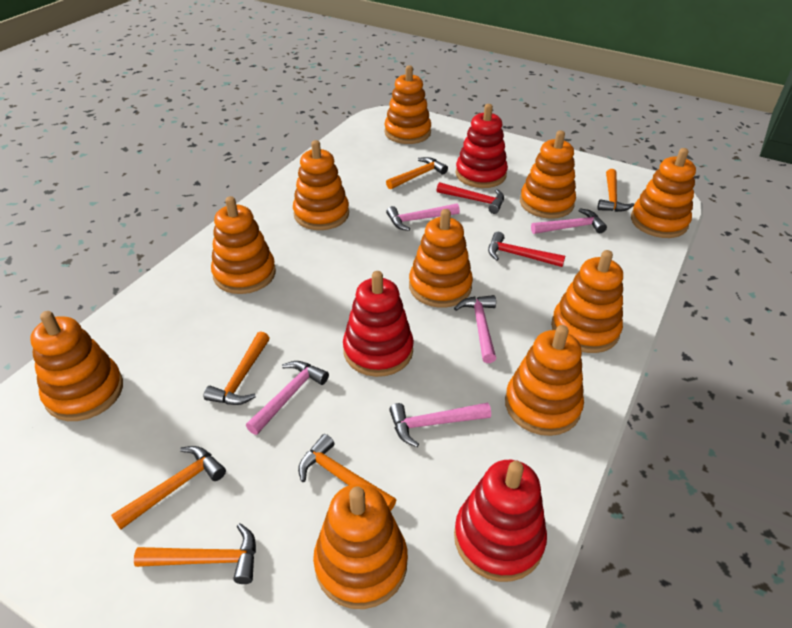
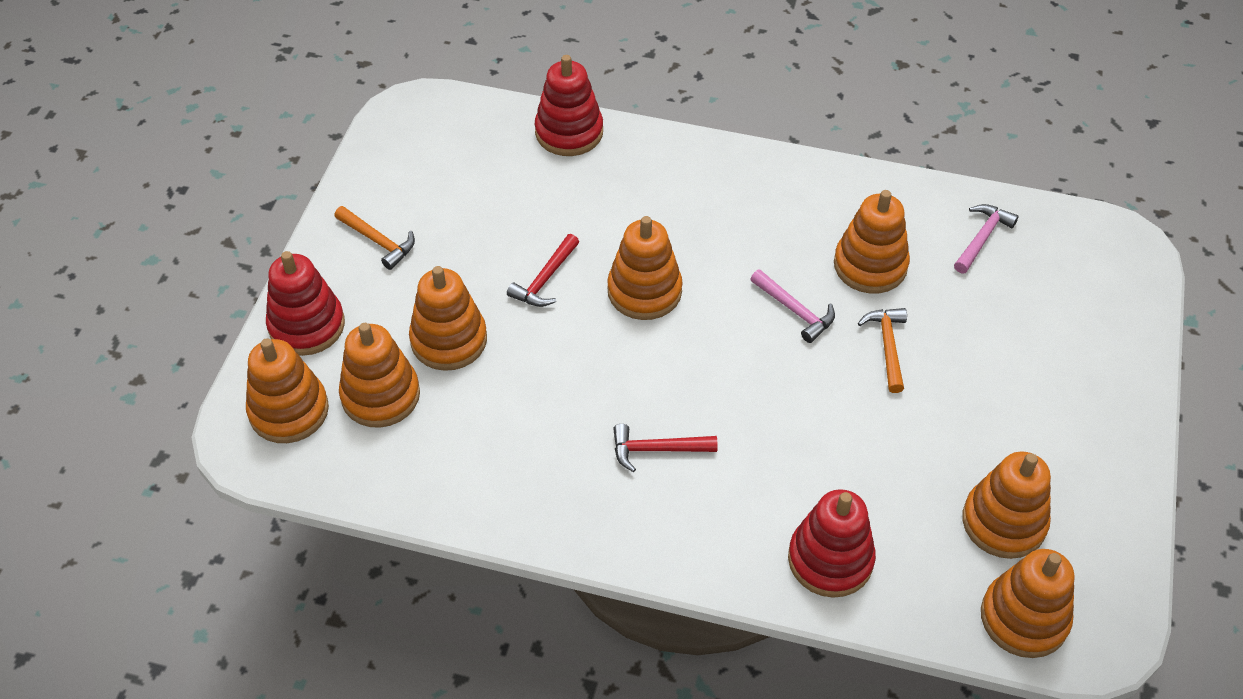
orange hammer: [111,446,226,530] [134,523,256,584] [204,331,270,405] [298,434,396,511] [386,157,448,189] [597,169,634,212] = 6 -> [334,206,415,270] [858,308,907,393] = 2
orange stacking toy: [30,311,123,421] [211,196,276,294] [293,140,349,230] [313,484,408,609] [384,65,431,144] [409,209,473,308] [505,325,584,436] [520,130,576,219] [551,250,623,353] [631,148,696,238] = 10 -> [246,338,329,443] [339,323,420,428] [409,266,487,371] [607,216,683,320] [834,190,910,294] [962,452,1051,559] [981,549,1074,658] = 7
pink hammer: [246,361,329,435] [386,203,460,231] [389,403,491,447] [454,295,496,363] [531,209,607,234] = 5 -> [750,269,835,343] [954,204,1019,273] = 2

